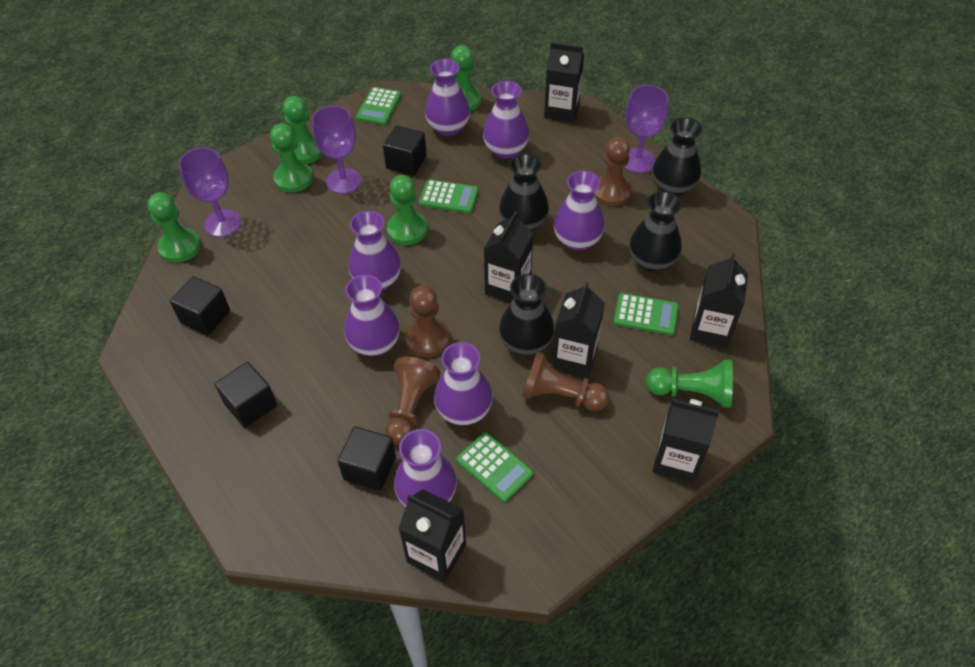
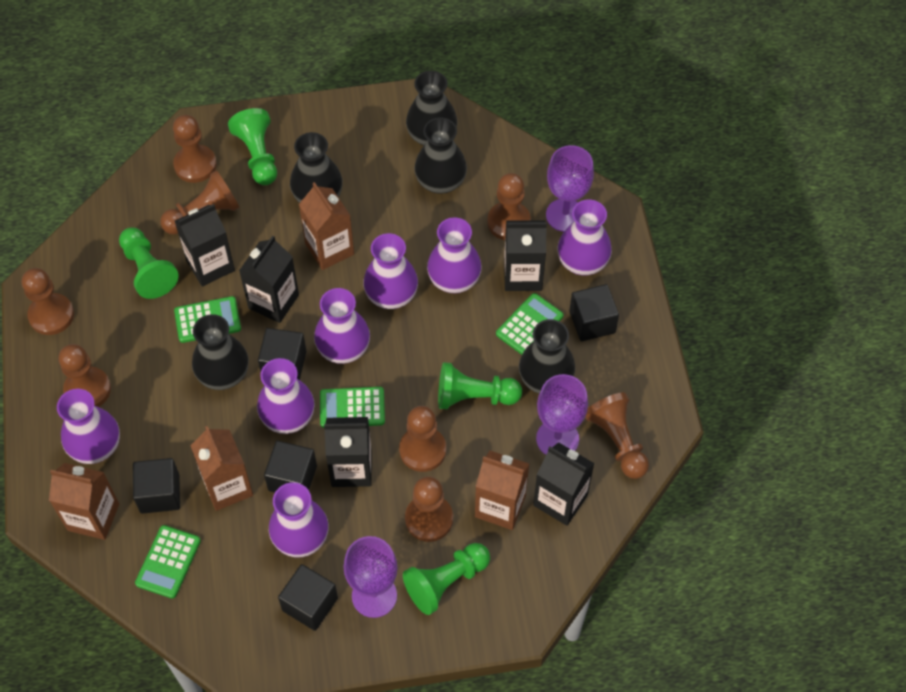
black carton: [398,489,466,582] [484,211,534,303] [544,42,584,123] [552,282,605,377] [653,397,719,483] [690,254,748,348] = 6 -> [175,204,235,286] [239,236,299,323] [324,417,372,487] [504,220,547,291] [533,442,595,526] = 5
black cube: [170,276,230,335] [214,362,277,428] [337,426,396,491] [383,125,427,176] = 4 -> [133,458,180,514] [258,328,306,380] [264,441,317,493] [278,564,338,631] [569,284,619,341] = 5
black vase: [499,153,549,231] [499,274,555,356] [629,191,682,272] [652,117,702,196] = 4 -> [192,314,249,390] [290,132,343,203] [406,71,457,145] [414,117,467,194] [519,319,575,393] = 5
brown carton: none = 0 -> [49,463,119,540] [190,426,253,511] [299,182,354,270] [475,451,529,530] = 4
brown pawn: [385,357,441,445] [405,285,450,357] [522,352,609,411] [594,137,632,206] = 4 -> [22,268,74,335] [59,344,111,407] [160,170,240,235] [173,115,217,183] [399,406,446,472] [405,476,453,542] [487,173,531,240] [585,392,649,479] = 8
green pawn: [147,192,201,263] [270,123,313,193] [283,96,323,164] [387,175,428,245] [451,45,481,111] [646,360,733,408] = 6 -> [119,227,179,299] [228,108,277,185] [403,543,490,615] [438,362,522,409] = 4

